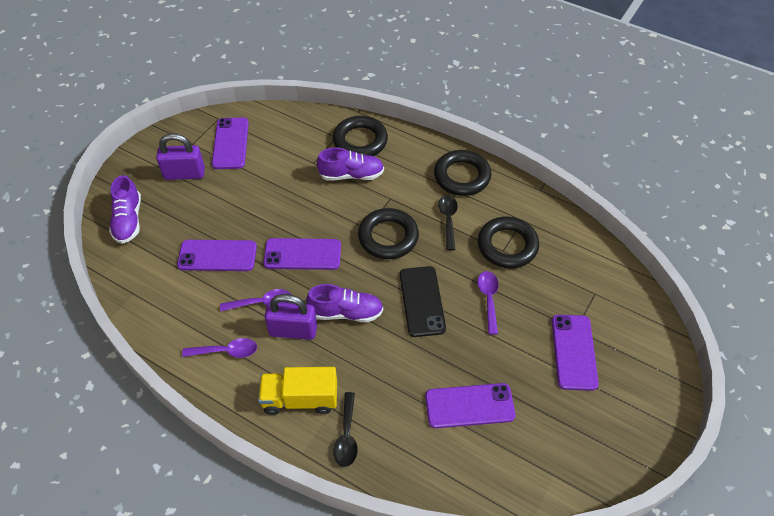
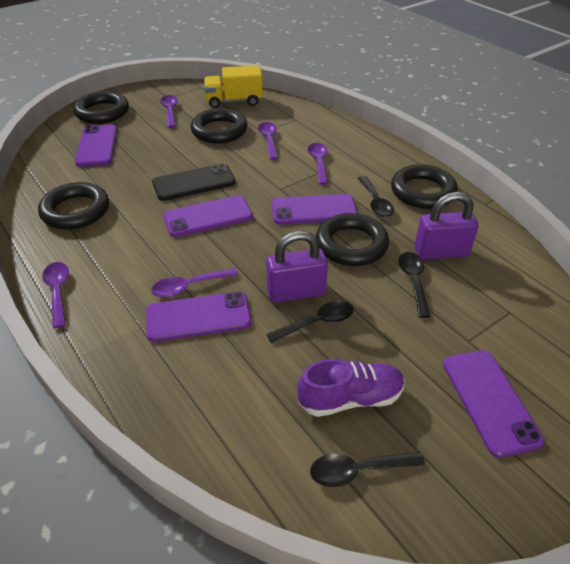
black ring: [333,116,388,156] [358,208,419,259] [434,150,491,196] [478,216,539,268] = 4 -> [38,182,109,230] [73,91,129,124] [191,108,248,143] [316,213,389,266] [391,164,458,209] = 5
black spoon: [333,392,358,467] [438,195,458,250] = 2 -> [266,301,354,343] [310,452,425,487] [358,176,394,217] [398,252,431,318] = 4
purple shoe: [109,175,141,244] [306,284,383,322] [317,148,384,181] = 3 -> [297,359,405,417] = 1
purple spoon: [182,338,257,358] [220,289,291,311] [478,271,499,335] = 3 -> [42,262,69,328] [151,268,238,297] [160,95,178,128] [258,122,278,160] [308,143,328,185] = 5

